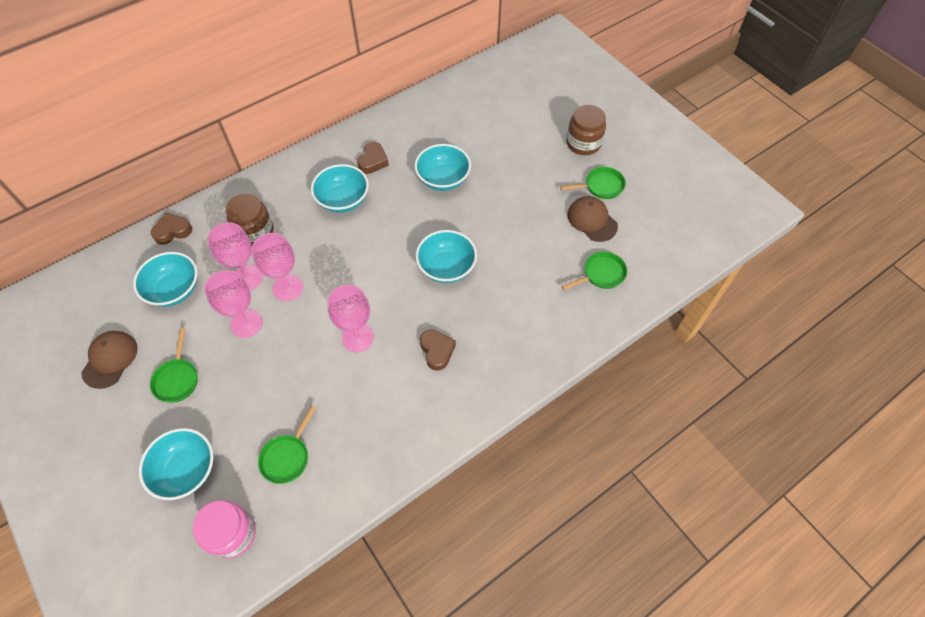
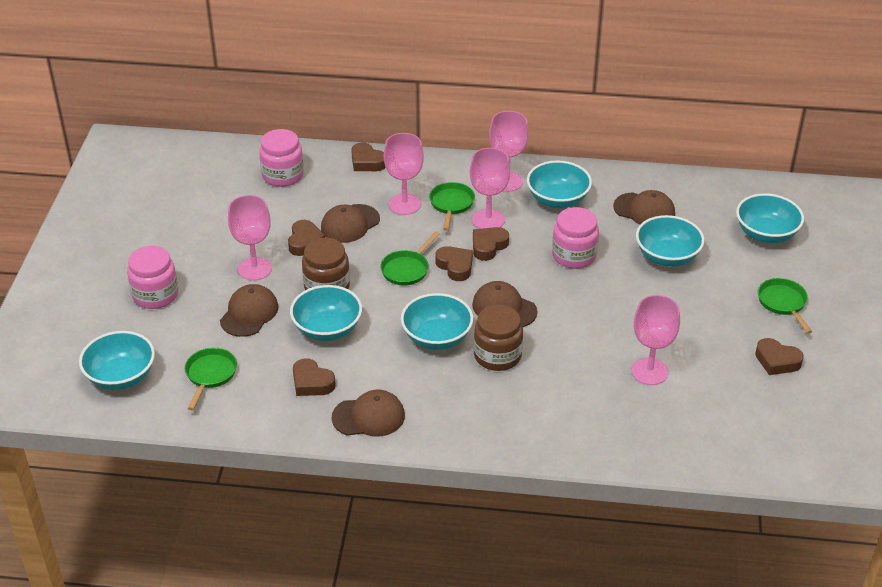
brown cap: [81,331,138,389] [567,196,618,242] = 2 -> [220,284,279,337] [321,204,380,243] [332,390,405,436] [472,281,537,327] [613,190,675,225] = 5
brown heart: [151,213,192,245] [357,142,389,174] [420,330,456,371] = 3 -> [288,220,325,256] [293,358,336,396] [351,142,386,171] [436,246,473,281] [473,227,509,261] [755,338,804,375] = 6
pink goblet: [204,270,262,338] [207,222,263,290] [252,233,303,301] [328,285,374,352] = 4 -> [228,195,272,281] [384,133,424,215] [470,148,510,229] [489,111,529,192] [631,295,680,385] = 5
pink jar: [193,501,256,559] = 1 -> [127,246,178,309] [259,129,304,187] [552,207,599,269] = 3
turquoise bowl: [133,252,198,307] [139,428,214,500] [311,164,369,213] [415,144,471,191] [416,230,477,283] = 5 -> [79,331,155,390] [290,285,362,341] [401,293,473,350] [527,160,592,208] [636,215,704,267] [736,193,804,243] = 6

